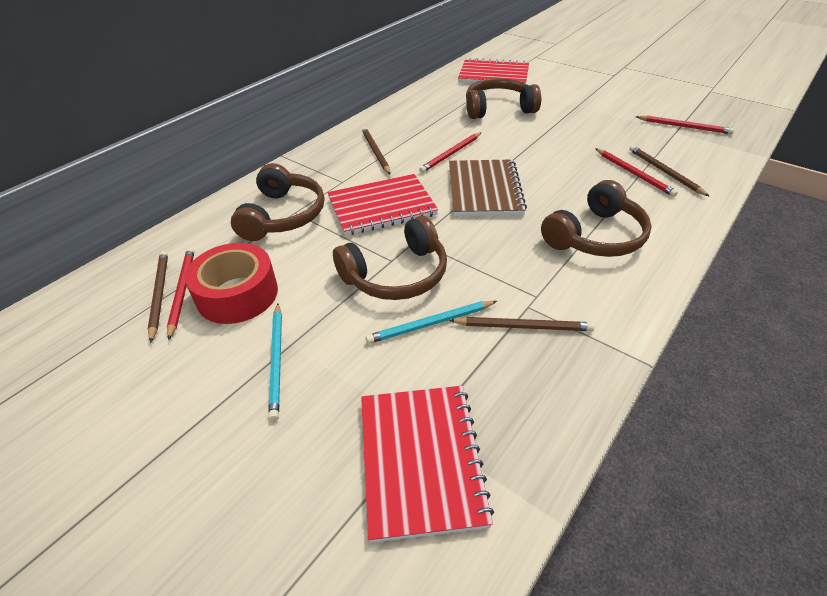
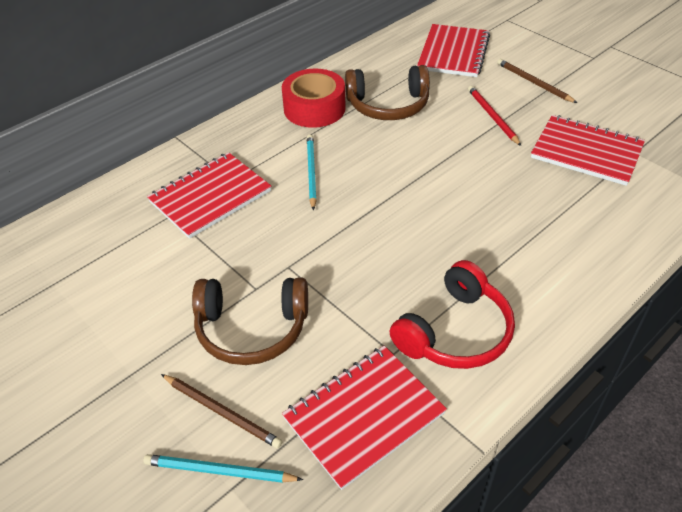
brown headphones: [231,163,324,241] [333,216,447,300] [466,78,541,119] [541,180,652,257] = 4 -> [192,277,308,365] [345,65,430,120] = 2
brown notebook: [449,159,527,216] = 1 -> none = 0
brown pencil: [148,251,168,343] [362,127,391,174] [449,317,594,331] [629,145,710,197] = 4 -> [161,374,282,449] [497,59,577,103] = 2
red headphones: none = 0 -> [389,260,515,369] = 1
red notebook: [327,174,438,236] [361,386,494,543] [458,58,529,84] = 3 -> [147,152,272,239] [282,346,447,490] [417,24,490,77] [531,115,645,186] = 4
red pencil: [167,248,195,340] [419,132,481,173] [595,148,678,197] [635,115,734,134] = 4 -> [468,86,521,146] = 1

